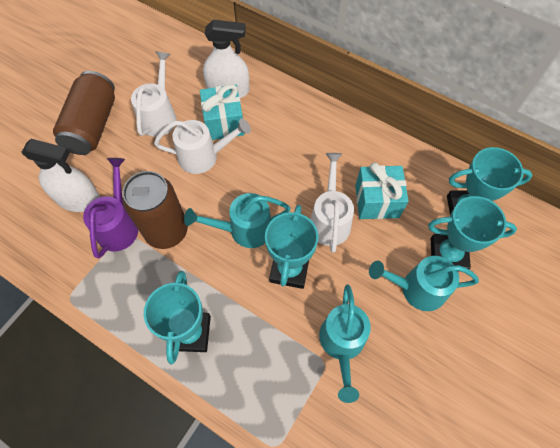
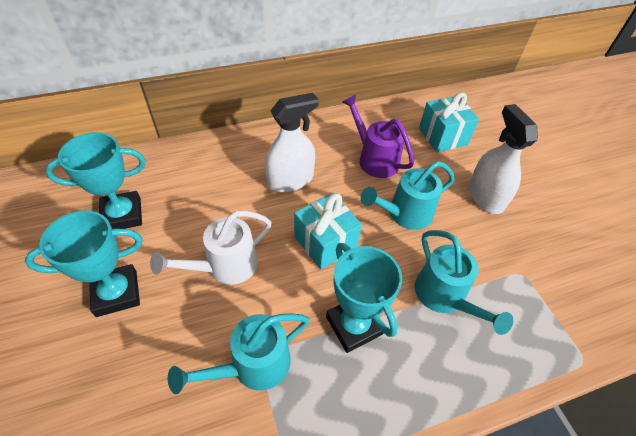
brown can: [53,71,115,155] [123,171,188,249] = 2 -> none = 0
turquoise trophy: [144,271,211,364] [265,205,318,289] [428,196,517,272] [447,147,533,215] = 4 -> [25,211,143,317] [45,132,146,229] [326,243,402,353] = 3
white watering can: [131,51,177,137] [154,119,251,174] [310,153,354,253] = 3 -> [150,211,272,285] = 1

